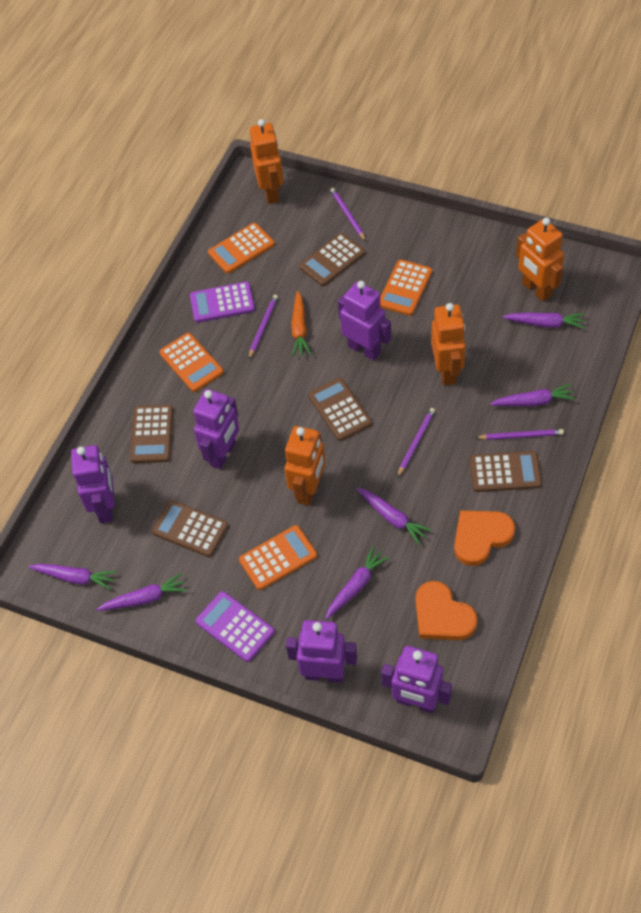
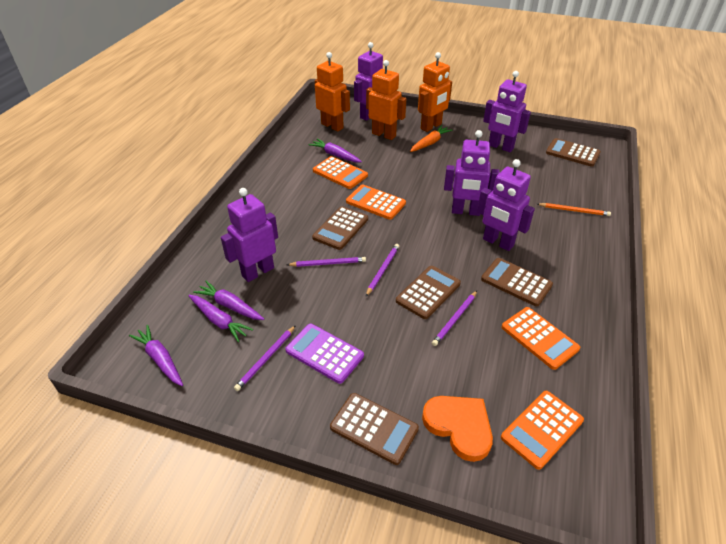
orange heart: [415,581,478,640] [454,510,515,566] = 2 -> [422,396,493,462] = 1
orange pencil: none = 0 -> [537,203,611,216] = 1
orange robot: [250,119,284,204] [284,426,326,506] [431,303,466,385] [516,218,564,302] = 4 -> [315,52,350,132] [366,60,406,140] [418,52,452,132] = 3
purple calculator: [190,282,255,323] [195,591,275,662] = 2 -> [285,324,364,384] = 1
purple carrot: [28,564,116,590] [96,573,187,611] [325,546,389,620] [357,488,432,545] [490,384,576,406] [502,313,585,329] = 6 -> [129,325,183,386] [188,295,253,342] [193,281,264,320] [309,139,362,162] = 4

